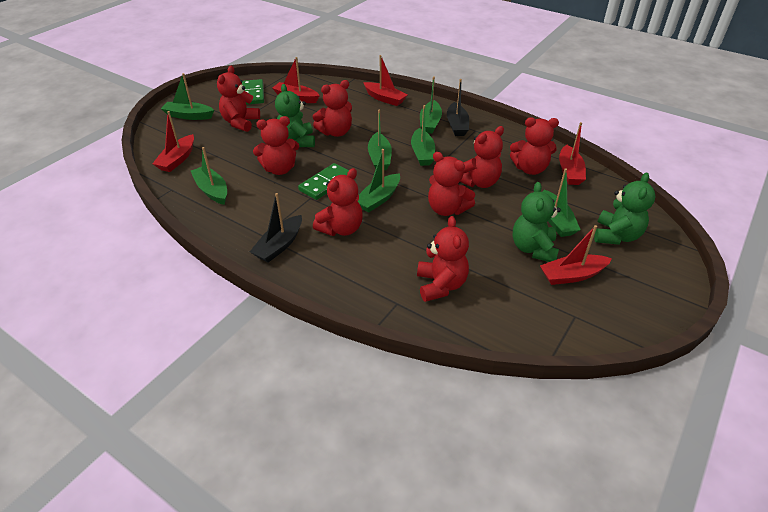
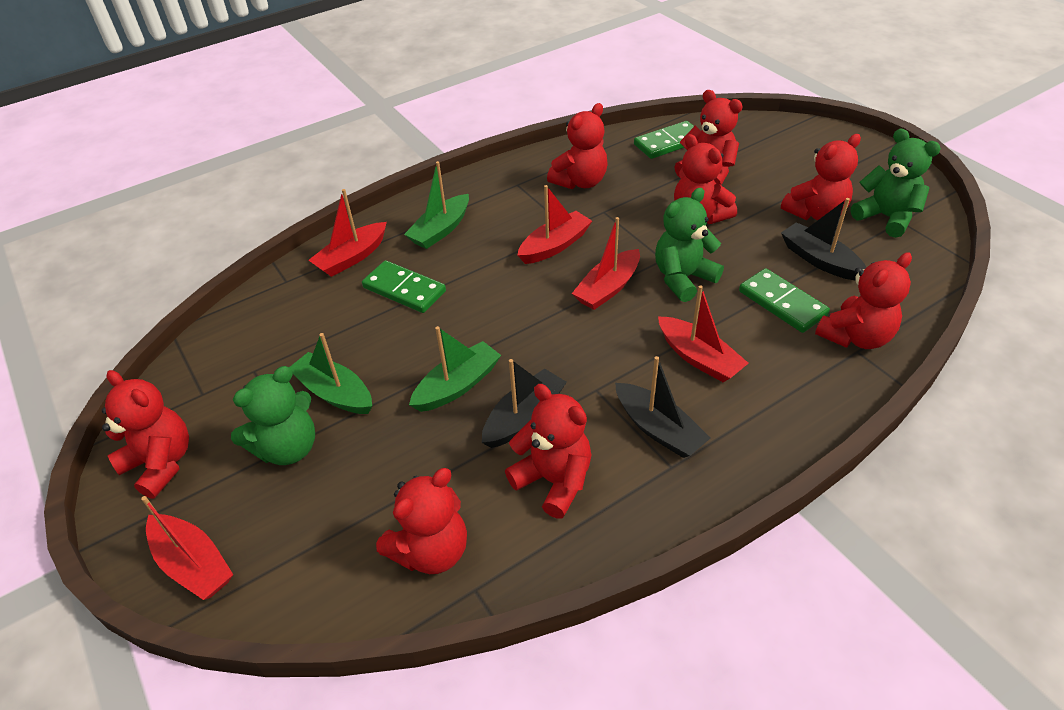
black boat: [250,193,302,263] [447,79,469,136] = 2 -> [482,359,567,448] [615,356,710,458] [781,198,866,280] = 3
green boat: [161,73,214,120] [191,147,227,205] [358,149,400,213] [368,109,392,170] [411,105,435,166] [420,77,442,134] [543,169,581,237] = 7 -> [290,333,372,414] [404,161,469,249] [409,326,501,412] = 3
green domino: [242,79,264,105] [298,163,349,200] = 2 -> [362,260,446,313] [634,121,694,159] [739,268,830,333] = 3

